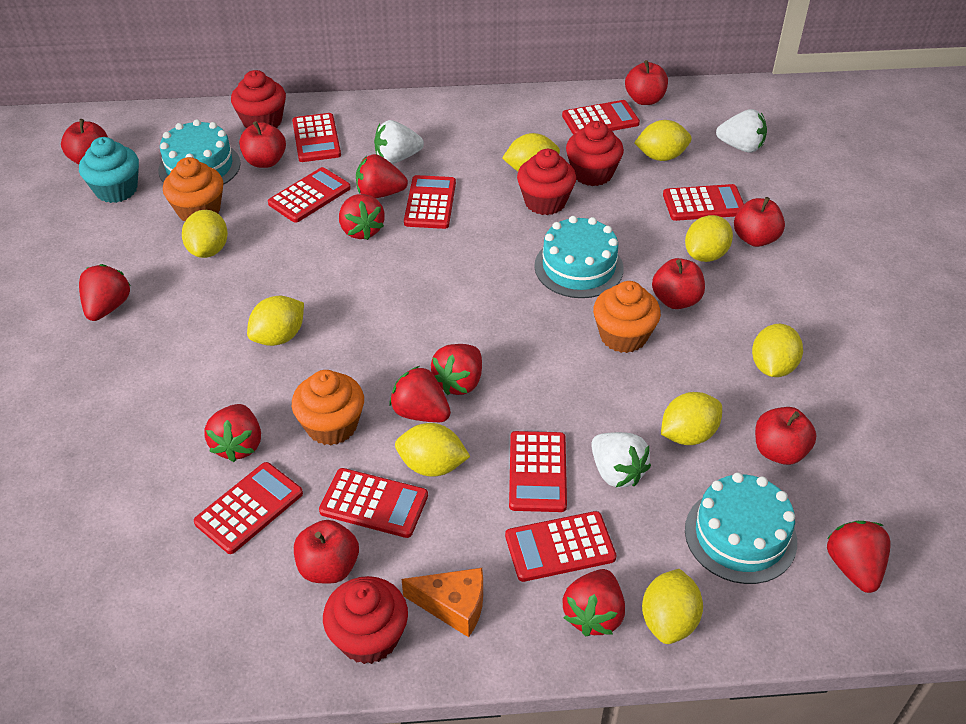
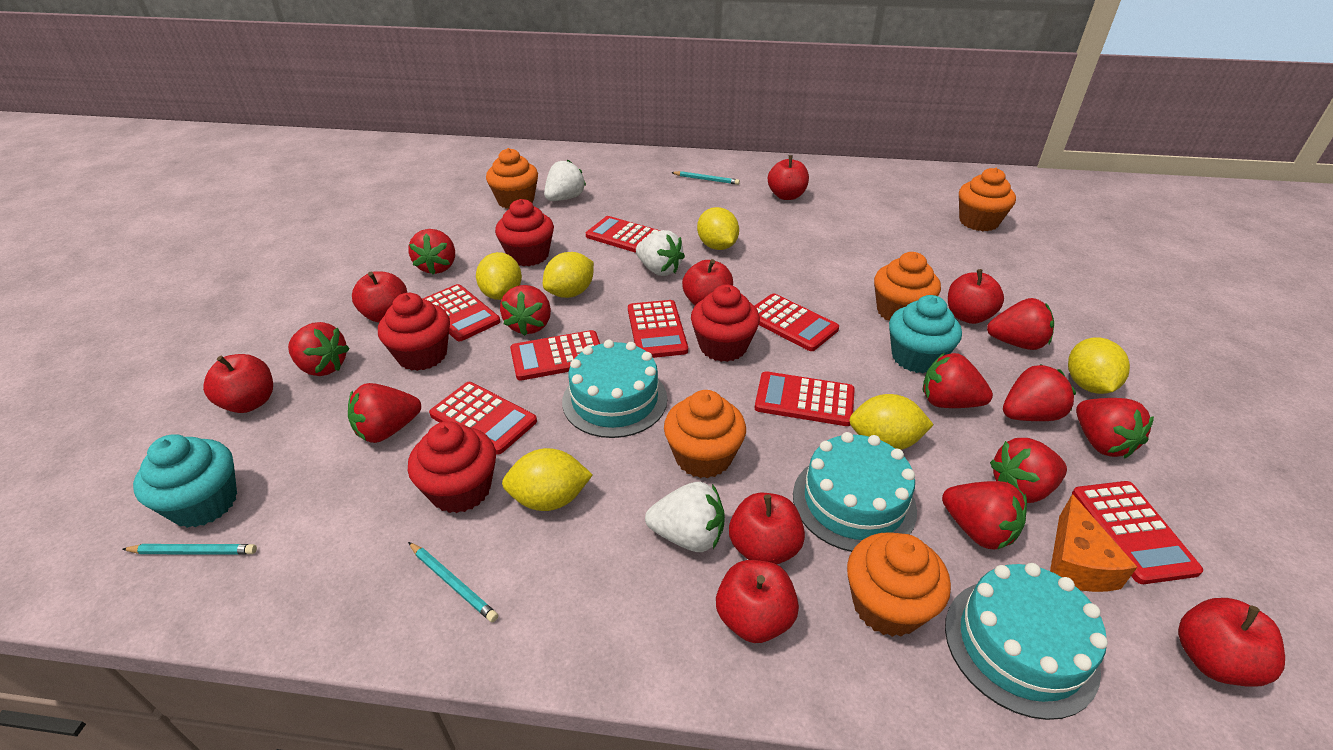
orange cupcake: [163,157,223,221] [292,370,364,445] [593,281,661,353] = 3 -> [486,148,538,209] [664,390,746,478] [847,532,951,637] [874,252,941,321] [959,168,1016,231] = 5
red apple: [61,119,108,164] [239,121,286,168] [294,520,359,584] [625,60,668,105] [652,258,705,309] [734,197,785,247] [755,407,817,465] = 7 -> [203,354,273,413] [352,271,407,323] [682,259,733,305] [716,560,799,643] [729,493,805,565] [768,155,809,200] [948,269,1004,324] [1178,598,1285,687] = 8
red calculator: [194,462,303,554] [268,167,351,223] [292,113,341,162] [319,468,428,538] [404,175,456,229] [505,511,616,582] [509,431,567,512] [562,100,640,135] [663,184,744,221] = 9 -> [423,284,500,341] [429,382,537,454] [510,330,600,381] [586,216,660,253] [628,300,688,358] [755,293,839,351] [755,371,855,426] [1072,481,1203,584] = 8
red strawberry: [79,264,131,321] [204,404,261,462] [339,194,385,240] [356,154,408,198] [390,366,451,422] [431,344,482,395] [563,569,625,636] [827,521,891,593] = 8 -> [288,322,350,376] [348,383,421,443] [408,229,455,275] [500,285,551,336] [922,353,993,408] [942,481,1027,550] [987,298,1054,350] [990,438,1067,503] [1003,364,1076,421] [1076,398,1154,459] = 10
turquoise cupcake: [79,137,139,203] = 1 -> [133,434,237,528] [889,295,962,373] = 2
turquoise pencil: none = 0 -> [122,544,257,555] [408,542,498,622] [671,171,740,185] = 3
yellow lemon: [182,210,228,258] [247,296,304,346] [395,423,470,477] [502,133,560,171] [634,120,692,161] [642,569,703,644] [661,392,722,445] [685,215,733,262] [752,324,803,377] = 9 -> [476,252,522,300] [502,448,593,511] [543,252,594,298] [697,207,739,250] [849,394,934,450] [1068,337,1130,394] = 6

